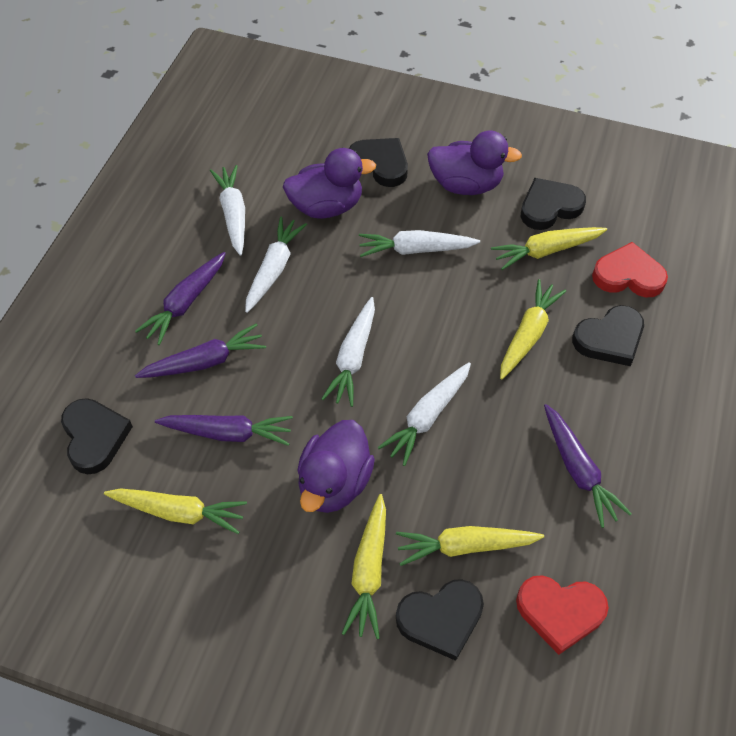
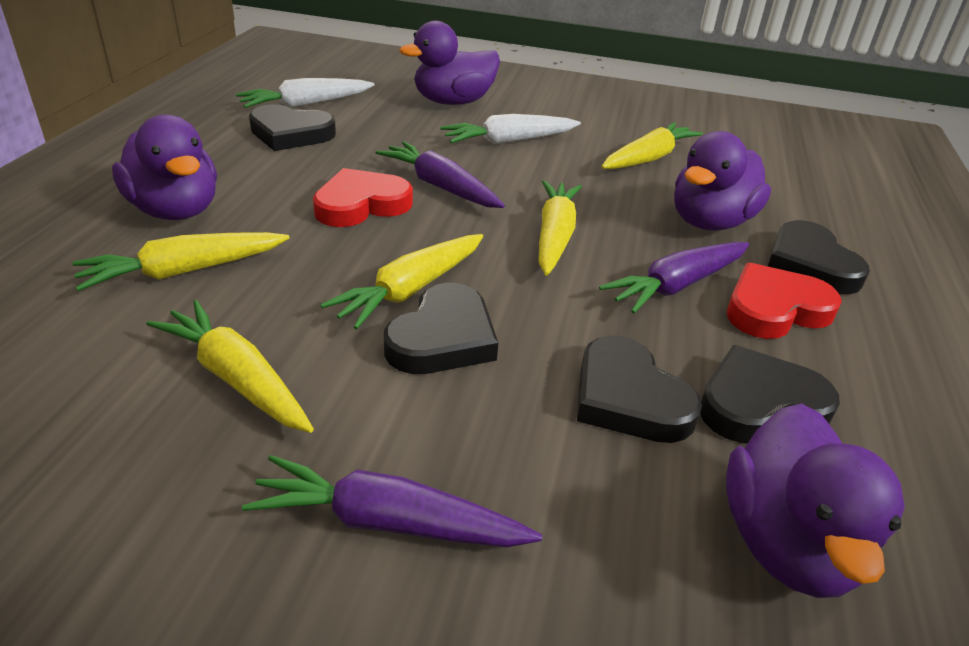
purple carrot: [135,252,226,345] [135,324,266,378] [155,415,293,446] [544,404,632,528] = 4 -> [242,455,542,547] [375,141,505,208] [599,242,749,314] = 3
purple duck: [283,148,376,219] [297,420,375,513] [427,131,522,195] = 3 -> [112,114,217,220] [399,21,500,105] [674,131,771,231] [726,404,905,598] = 4
white carrot: [210,165,245,256] [245,217,307,313] [322,297,375,407] [359,230,480,257] [378,362,471,466] = 5 -> [236,78,375,108] [440,114,581,145] = 2

